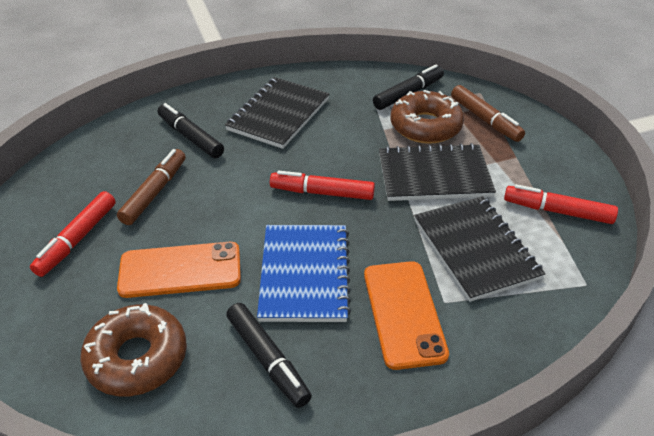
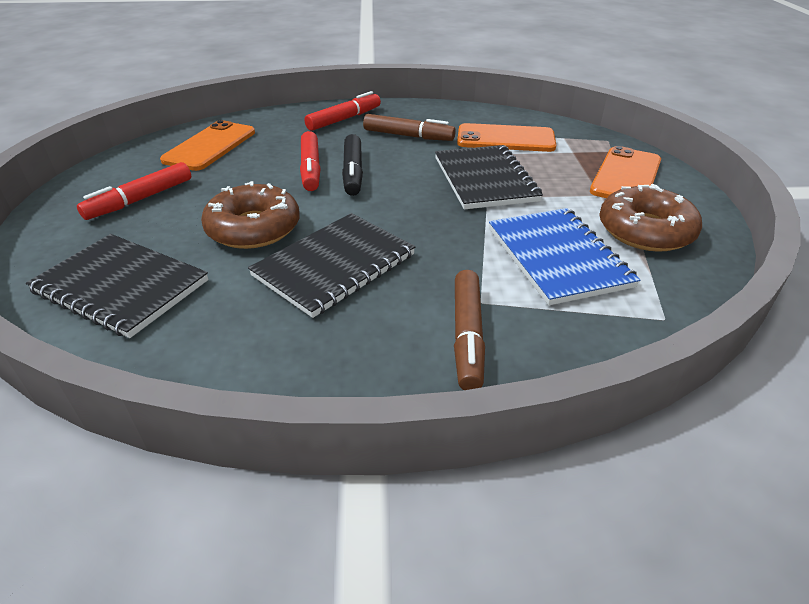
black marker: [158,103,224,158] [226,303,312,408] [373,65,444,110] = 3 -> [342,134,363,196] = 1
orange phone: [117,242,241,298] [364,261,449,370] = 2 -> [160,120,255,171] [457,123,556,152] [590,146,661,198] = 3

